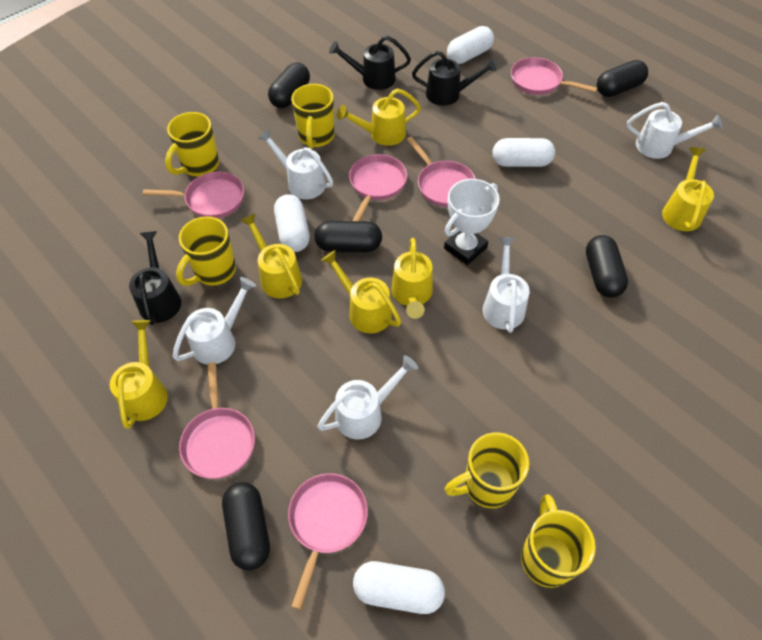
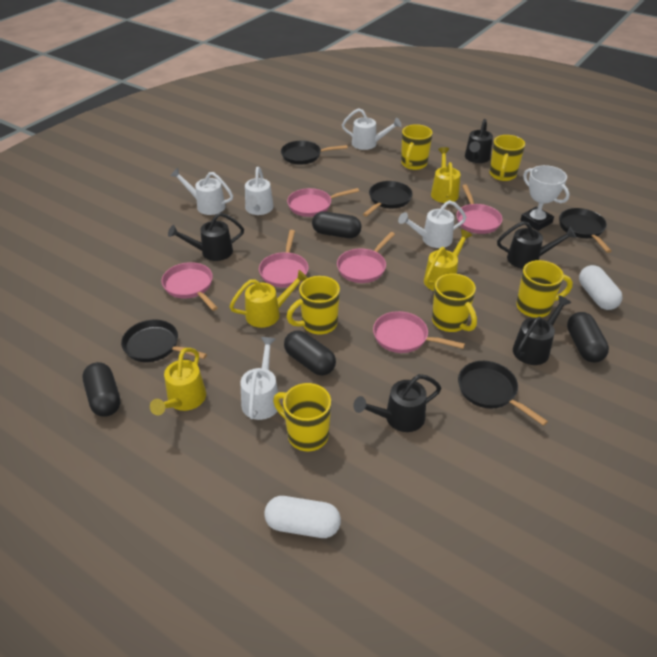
black capsule: [222,482,270,571] [268,62,310,108] [314,221,382,252] [586,235,628,298] [597,60,648,97] = 5 -> [82,362,120,417] [284,330,336,375] [312,211,362,238] [567,312,609,362] = 4
black pan: none = 0 -> [121,320,207,362] [281,141,348,165] [363,181,413,217] [458,361,548,426] [559,208,612,253] = 5
black watering can: [129,231,181,325] [329,36,411,90] [412,51,496,106] = 3 -> [168,212,244,261] [353,374,441,432] [465,119,493,163] [497,221,576,269] [513,295,571,365] = 5
white capsule: [274,194,310,252] [353,561,445,614] [447,26,494,64] [492,138,555,167] = 4 -> [264,496,341,538] [579,265,622,310] = 2
yellow mug: [165,112,219,176] [176,216,236,286] [291,84,334,149] [444,432,529,508] [521,494,596,588] = 5 -> [273,383,331,451] [287,276,340,335] [401,124,433,170] [432,273,477,332] [489,135,525,181] [516,260,573,318] = 6
yellow watering can: [110,320,168,429] [240,214,302,298] [321,250,401,333] [337,89,421,146] [391,238,433,319] [662,147,714,231] = 6 -> [150,348,206,415] [229,270,307,328] [424,229,472,291] [431,147,460,203] = 4

